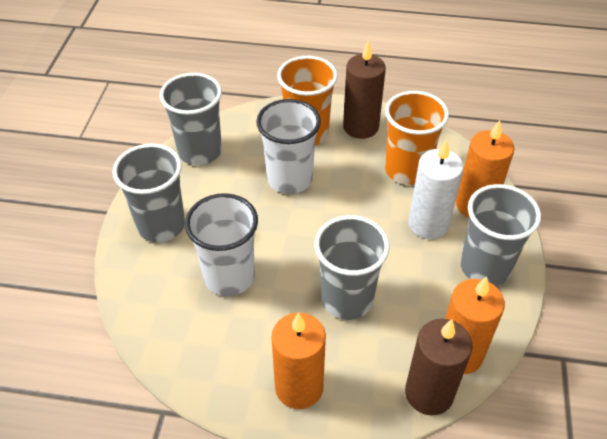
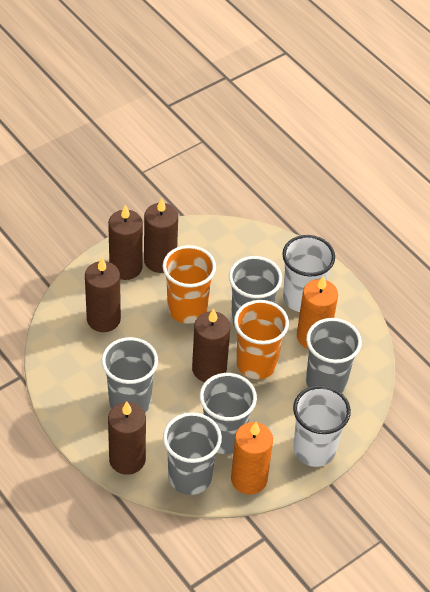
brown candle: [343,41,386,139] [405,319,472,415] = 2 -> [85,258,121,332] [108,205,143,280] [108,401,146,475] [144,198,178,273] [192,308,230,382] = 5
grey cup: [113,144,185,242] [160,73,222,165] [315,215,390,320] [460,184,541,286] = 4 -> [102,337,158,412] [163,412,222,495] [200,373,257,454] [229,256,282,326] [306,318,362,393] = 5
orange candle: [272,313,326,409] [445,277,505,374] [456,120,515,218] = 3 -> [231,422,273,495] [297,275,338,349] = 2
white candle: [408,139,464,239] = 1 -> none = 0

